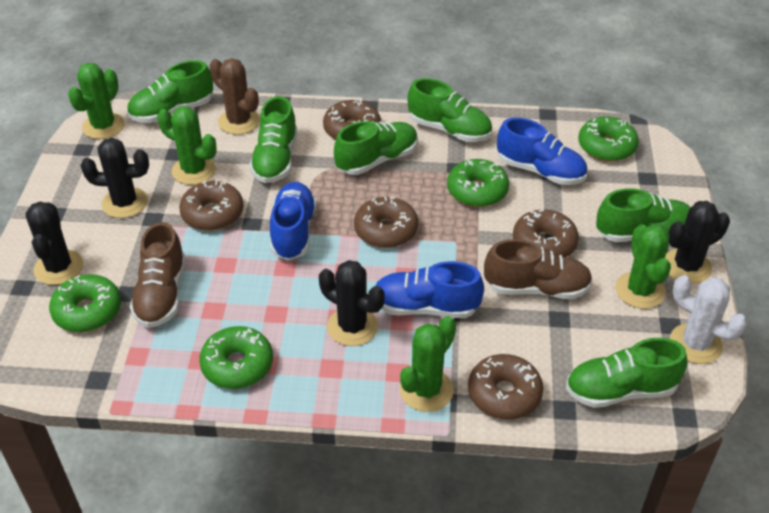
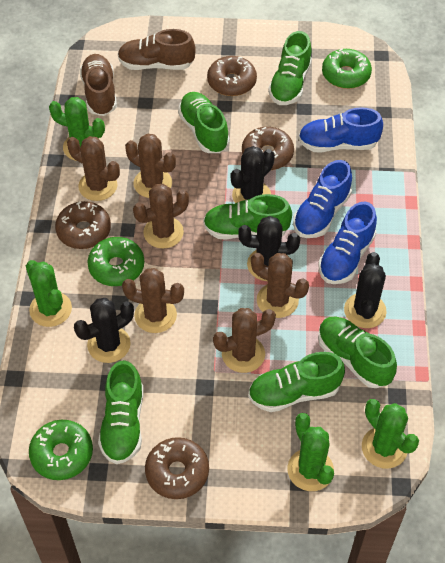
brown cactus: [209,58,260,135] = 1 -> [67,136,120,201] [122,268,184,333] [125,134,176,198] [133,184,189,248] [213,308,276,373] [251,253,309,318] = 6
brown donut: [179,180,244,231] [323,100,381,140] [354,197,418,248] [468,354,543,419] [513,209,579,257] = 5 -> [55,201,111,249] [145,437,209,499] [207,56,257,96] [242,127,294,170] = 4
green donut: [49,275,121,332] [199,326,273,389] [447,159,509,207] [579,116,639,162] = 4 -> [29,420,93,480] [88,237,144,286] [322,49,372,89] = 3
white cactus: [670,275,747,364] = 1 -> none = 0

